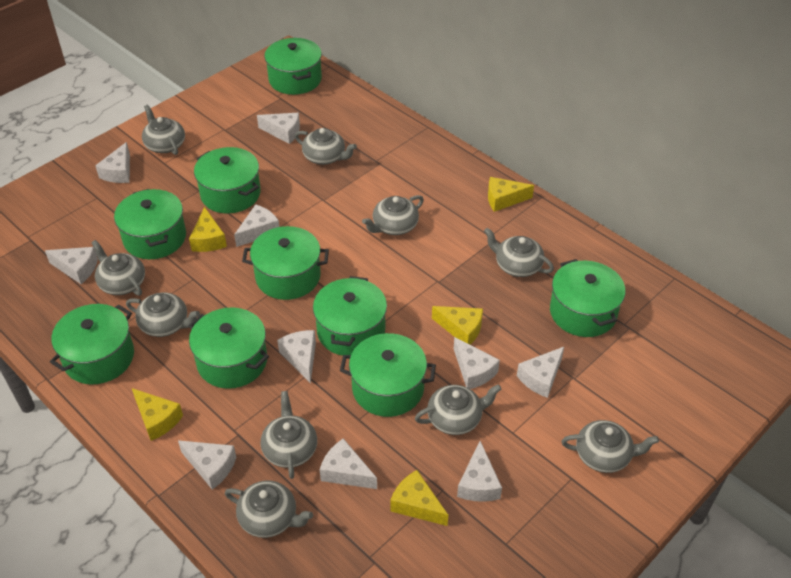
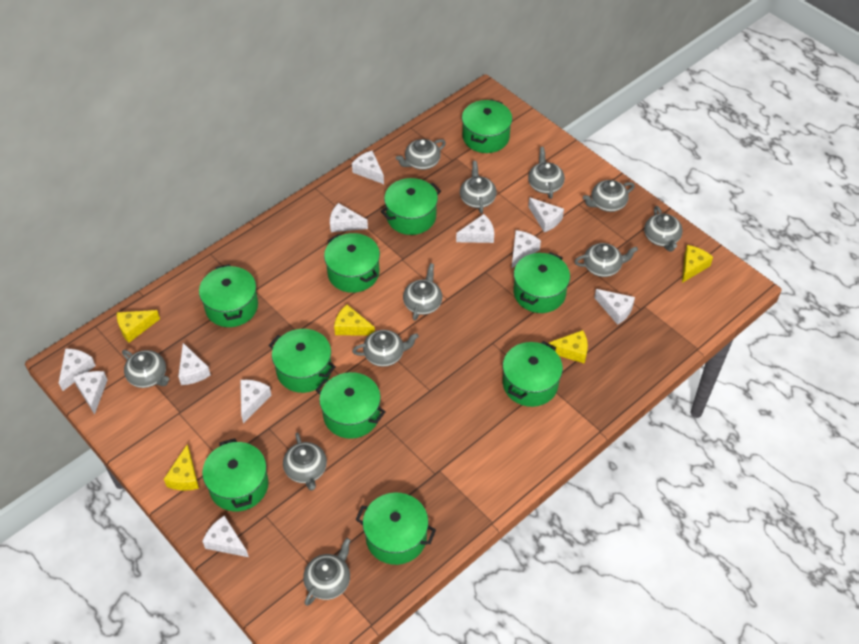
green pot: [50,304,134,385] [114,189,186,259] [188,308,269,389] [194,147,261,214] [242,226,329,300] [265,38,322,95] [313,276,387,356] [340,333,436,417] [550,259,625,337] = 9 -> [199,264,258,327] [202,438,269,511] [269,329,336,393] [316,372,385,439] [324,233,380,293] [356,493,436,565] [381,178,441,235] [462,100,512,153] [503,341,563,407] [513,252,570,313] = 10
grey teapot: [91,240,145,296] [126,292,200,337] [142,105,185,155] [225,481,313,538] [260,391,317,479] [295,128,357,165] [362,195,424,235] [415,384,502,435] [484,228,554,277] [561,420,659,473] = 10 -> [122,350,169,388] [283,433,327,491] [303,538,351,606] [352,330,419,367] [396,139,446,170] [403,263,442,321] [460,161,496,214] [528,147,565,199] [574,243,638,277] [583,180,635,212] [644,206,683,252] = 11
white cheese: [45,247,98,284] [95,142,130,183] [178,440,236,490] [234,204,279,247] [257,113,300,144] [277,330,316,384] [320,438,377,489] [454,337,500,389] [457,441,502,502] [517,347,564,398] = 10 -> [59,349,96,391] [73,371,107,415] [178,343,211,385] [202,516,249,557] [240,380,271,424] [330,203,368,232] [352,151,384,184] [456,214,494,243] [512,230,541,268] [528,197,564,232] [594,289,635,325] = 11

